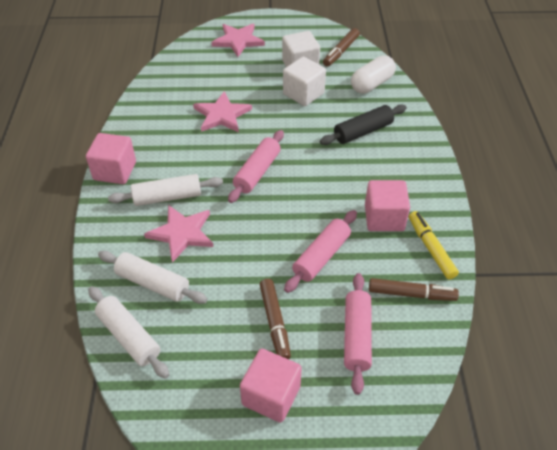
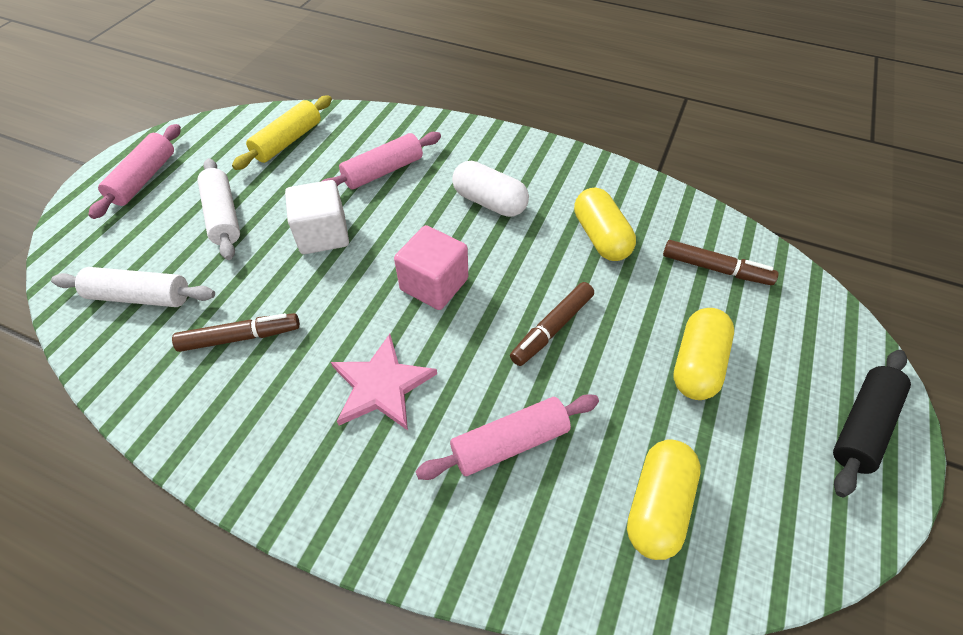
pink cube: [86,133,136,184] [240,349,302,423] [365,180,410,231] = 3 -> [394,225,468,310] = 1
pink star: [144,205,214,263] [193,91,252,132] [211,24,265,57] = 3 -> [331,334,437,430] = 1
white cube: [282,31,320,67] [283,57,326,106] = 2 -> [285,180,349,254] = 1
white rolling pin: [88,286,170,379] [98,251,207,304] [108,174,223,206] = 3 -> [51,267,215,307] [198,158,240,260] = 2
yellow capsule: none = 0 -> [574,187,636,261] [627,440,701,560] [673,308,734,400] = 3
yellow marker: [409,211,459,279] = 1 -> none = 0
yellow rolling pin: none = 0 -> [232,96,332,170] = 1

